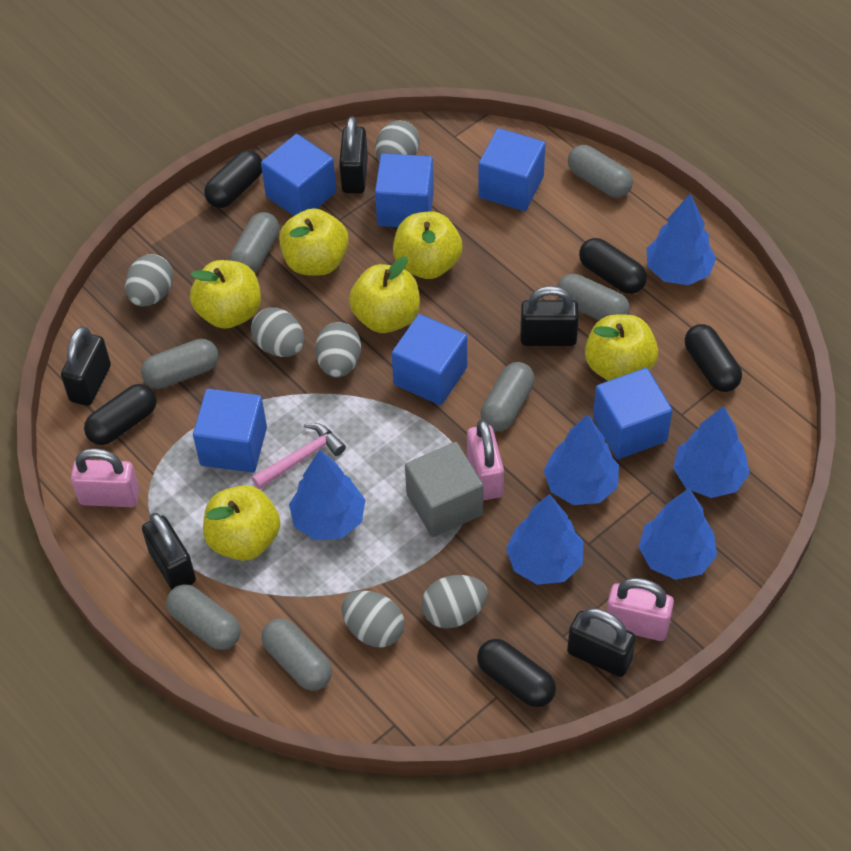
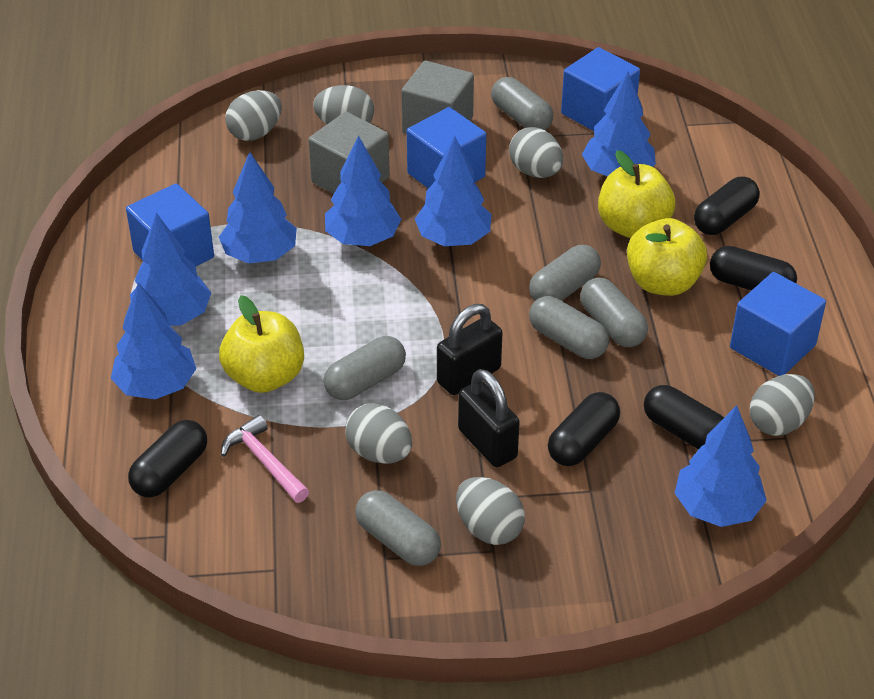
black padlock: [61,326,111,406] [142,513,196,589] [339,116,368,193] [520,286,579,346] [567,608,636,677] = 5 -> [437,304,502,395] [458,369,520,467] = 2
blue cube: [193,389,267,473] [261,134,336,216] [375,153,434,227] [392,314,467,405] [478,128,545,211] [593,368,673,459] = 6 -> [126,184,214,266] [407,107,486,189] [561,47,640,131] [730,272,826,376] = 4
blue tree: [289,450,365,540] [506,494,584,585] [543,414,619,505] [638,488,717,580] [647,193,716,285] [673,406,750,498] = 6 -> [111,282,197,399] [130,213,211,326] [219,152,297,263] [325,135,401,246] [415,136,491,246] [582,71,656,176] [675,405,767,527] = 7
grey capsule: [141,339,219,389] [166,584,241,650] [229,212,280,273] [261,618,332,691] [481,362,535,431] [557,274,630,320] [568,145,633,197] = 7 -> [324,336,406,400] [355,490,441,566] [491,77,553,130] [529,245,601,301] [529,296,609,359] [580,278,648,347] = 6
grey cube: [405,442,484,537] = 1 -> [308,112,390,194] [401,60,474,135] = 2
pink padlock: [71,448,139,507] [467,419,504,500] [606,578,674,641] = 3 -> none = 0
yellow apple: [190,260,261,329] [203,485,280,561] [279,208,349,276] [349,256,420,333] [393,211,462,279] [585,314,658,381] = 6 -> [219,295,304,393] [598,150,675,238] [627,218,707,296] = 3

